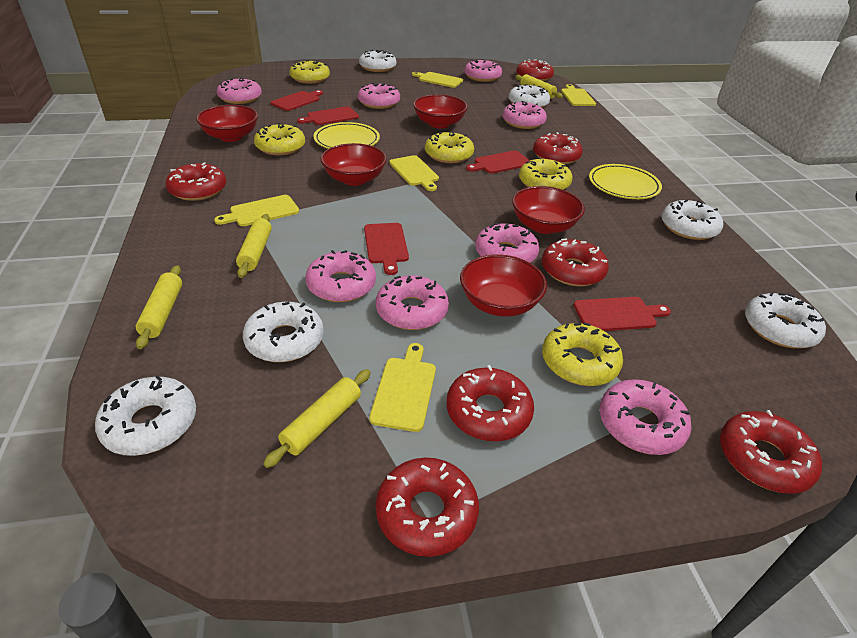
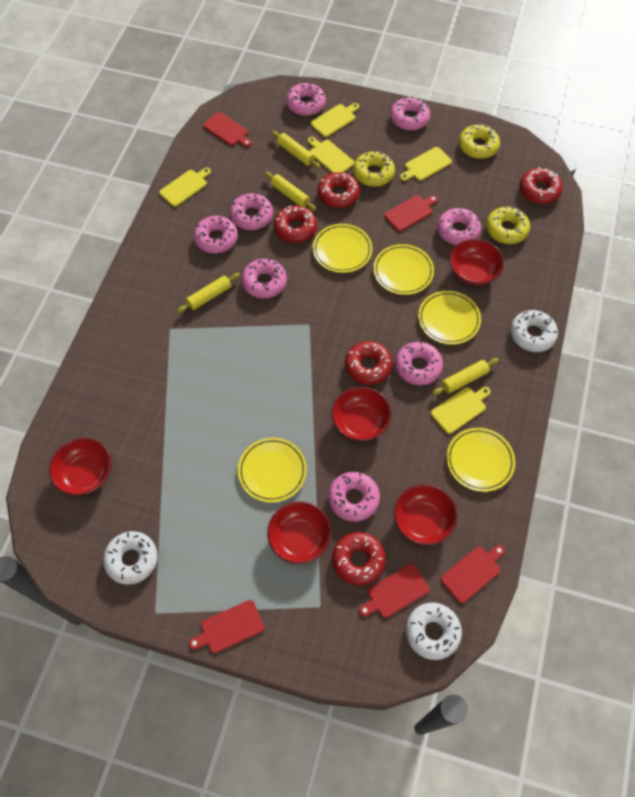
red donut: [165,162,226,201] [376,458,479,557] [446,365,534,441] [516,59,554,81] [533,132,583,164] [542,239,609,286] [720,410,822,494] = 7 -> [274,205,317,243] [318,172,360,208] [332,532,386,585] [345,341,393,385] [520,167,563,204] = 5
white donut: [95,375,196,456] [243,302,324,362] [359,50,396,72] [509,84,550,108] [661,200,723,240] [745,292,826,348] = 6 -> [103,531,158,585] [406,602,462,660] [510,310,558,352] = 3
yellow donut: [254,123,305,155] [290,60,330,84] [425,131,474,163] [519,157,573,190] [542,322,623,386] = 5 -> [353,150,395,187] [459,123,500,159] [486,206,530,244] = 3
yellow plate: [314,122,380,149] [589,164,662,199] = 2 -> [238,438,307,502] [313,224,372,273] [373,244,434,295] [418,291,481,345] [446,428,515,492] = 5

